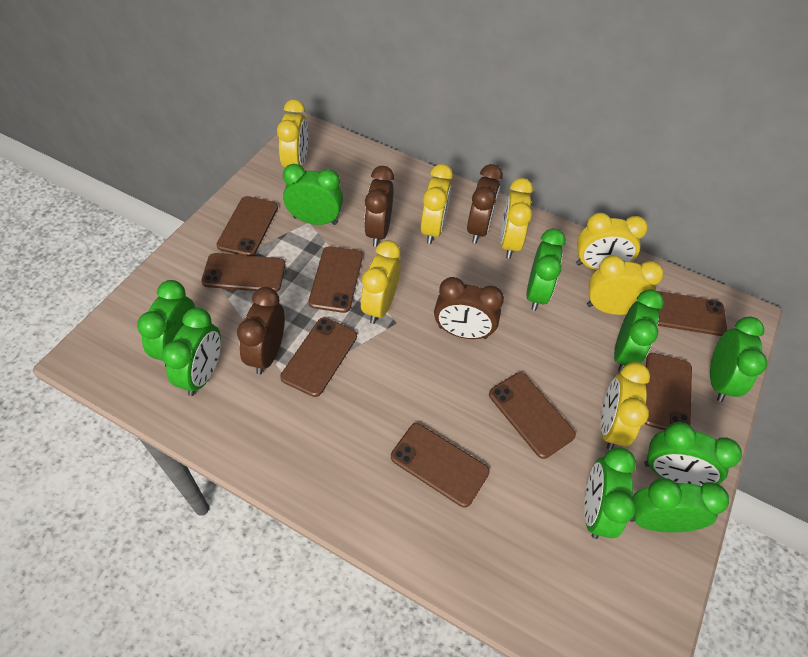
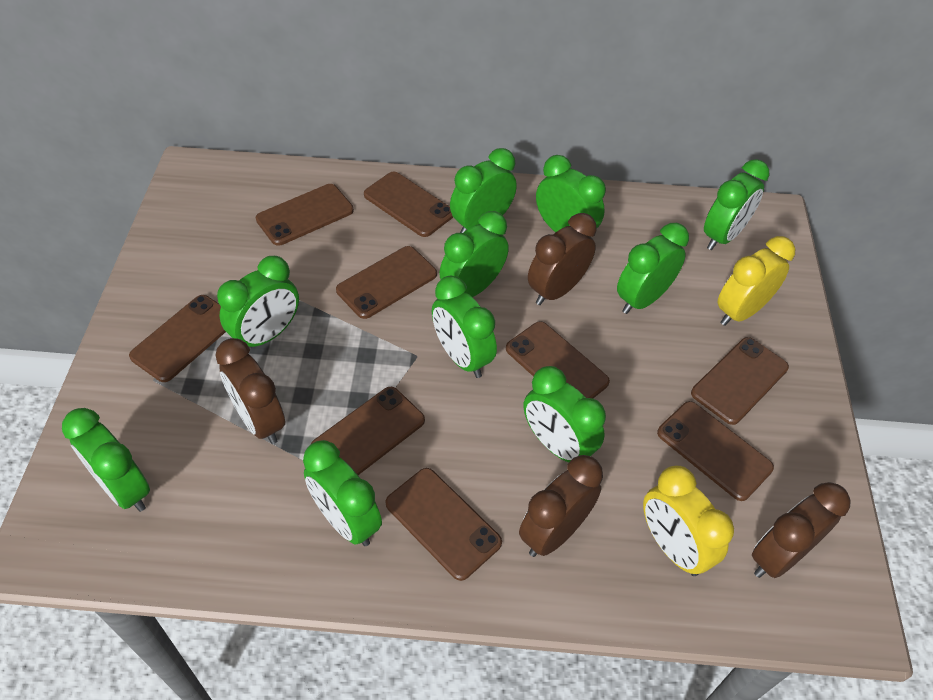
brown phone: [201,253,285,292] [216,196,278,256] [280,318,357,397] [309,246,363,313] [391,423,490,507] [489,372,576,459] [644,353,692,430] [658,291,727,336] = 8 -> [129,295,226,382] [256,184,354,246] [311,387,425,475] [336,246,437,319] [364,172,453,237] [385,468,502,581] [506,321,610,398] [657,401,774,501] [691,337,789,425] = 9
green clock: [137,280,195,367] [162,308,221,396] [283,164,343,225] [526,228,566,311] [584,447,636,539] [614,289,664,373] [630,478,729,532] [644,422,742,486] [710,317,767,402] = 9 -> [62,408,150,512] [217,256,299,347] [303,440,382,546] [432,276,497,378] [439,211,509,297] [450,148,517,233] [523,366,606,462] [536,155,606,232] [617,223,689,314] [704,159,769,250] = 10
yellow clock: [277,99,308,168] [360,240,401,324] [420,164,453,244] [500,178,533,259] [576,212,648,270] [587,255,664,315] [601,362,650,450] = 7 -> [643,466,734,576] [717,236,795,326] = 2

